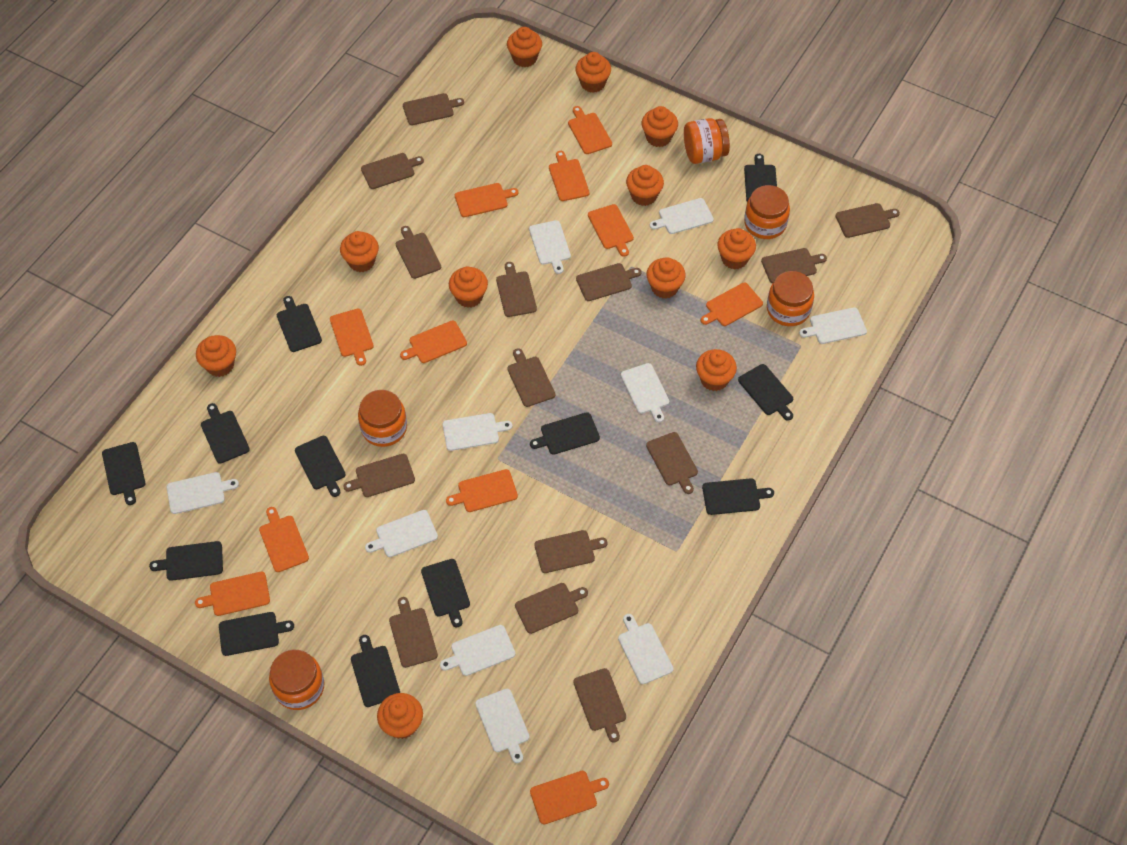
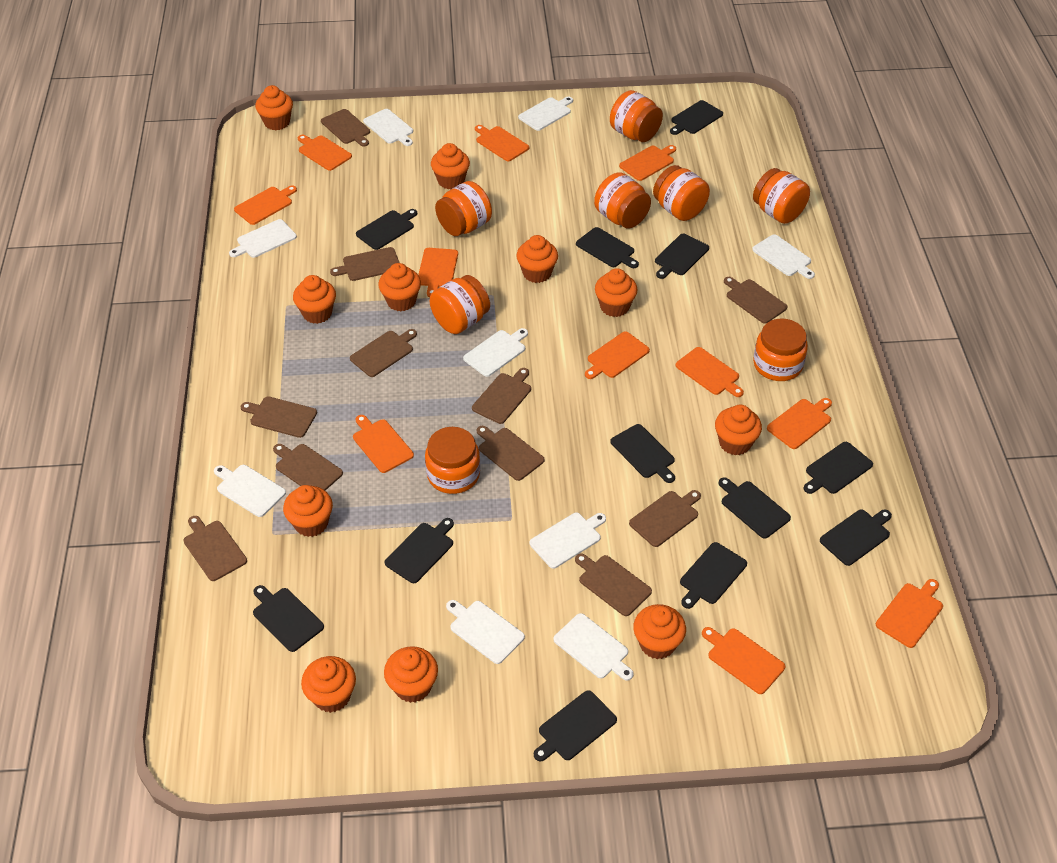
brown cutting board: [343,454,415,497] [361,153,424,189] [389,597,438,668] [396,226,441,279] [403,93,464,125] [496,262,537,317] [507,348,555,407] [515,583,588,634] [534,530,607,573] [573,668,626,743] [576,263,642,301] [646,432,698,494] [761,248,827,283] [835,203,900,238] = 14 -> [183,516,247,581] [240,396,317,438] [273,444,343,490] [321,109,370,147] [330,247,399,281] [350,329,417,377] [472,368,531,424] [477,426,545,481] [575,554,652,616] [629,490,701,547] [724,277,788,324] = 11
orange jar: [269,650,325,710] [358,390,407,447] [684,118,730,164] [744,185,790,239] [767,271,814,326] = 5 -> [425,427,480,494] [430,275,490,334] [435,181,492,236] [594,172,651,228] [610,90,663,142] [653,165,710,221] [753,168,810,224] [753,318,808,381] = 8
white cutting board: [167,472,239,514] [365,510,438,557] [440,625,516,676] [442,413,512,451] [475,689,530,763] [529,220,571,274] [618,614,673,684] [621,363,669,423] [650,198,714,234] [799,307,867,344] = 10 -> [214,465,286,517] [229,219,297,258] [363,109,413,146] [446,600,525,664] [463,328,528,377] [518,96,573,131] [529,513,606,569] [553,613,634,681] [752,234,815,279] = 9

